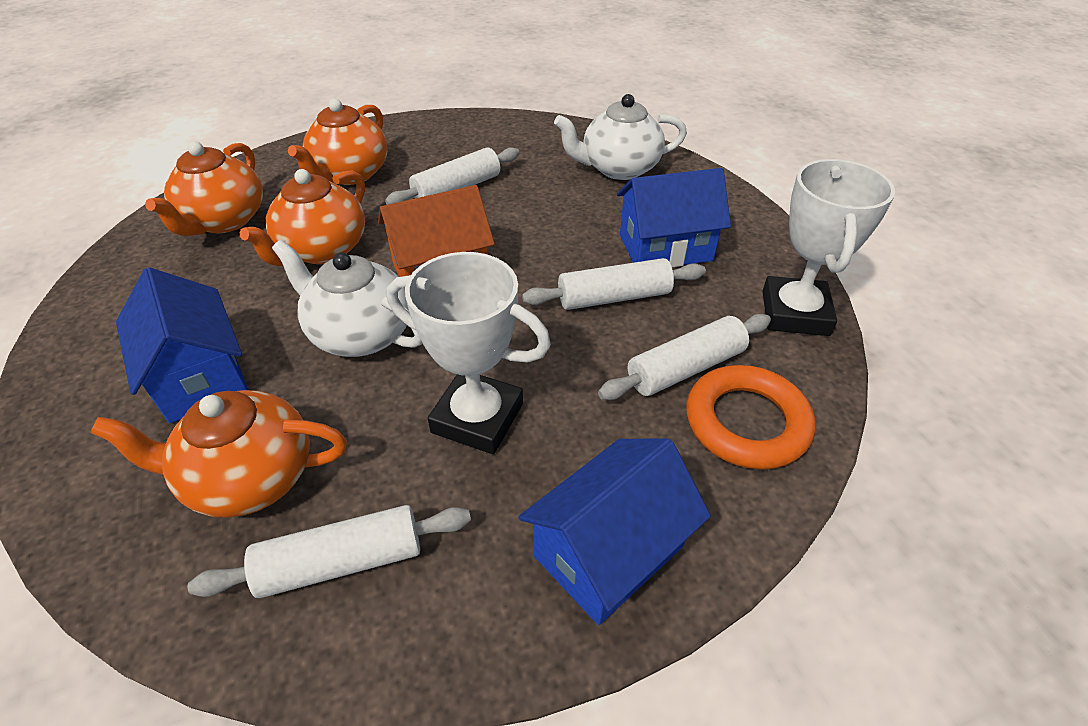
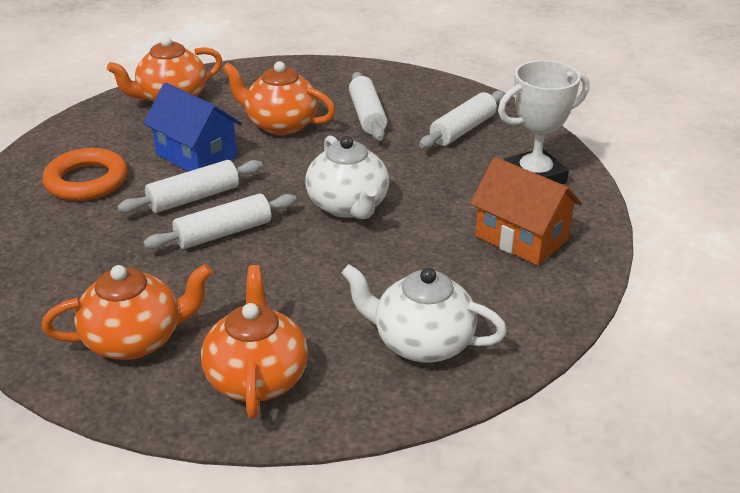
blue house: [116,267,248,423] [518,438,710,625] [617,168,731,267] = 3 -> [143,82,242,172] = 1
white trophy: [387,252,551,454] [762,159,895,336] = 2 -> [498,60,589,184] = 1

